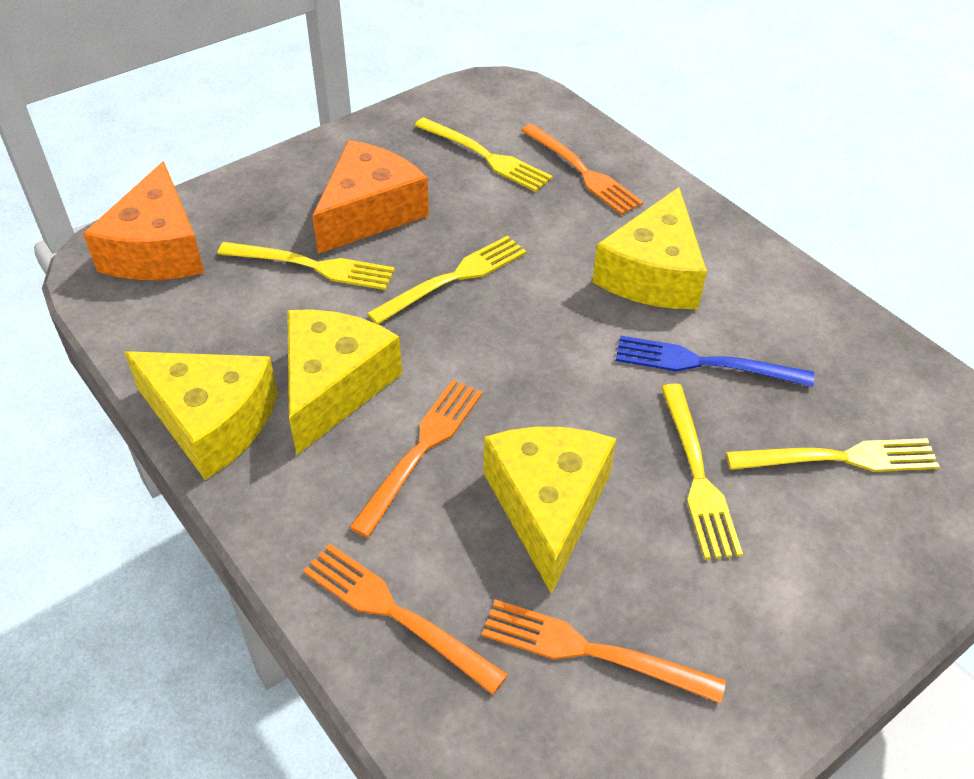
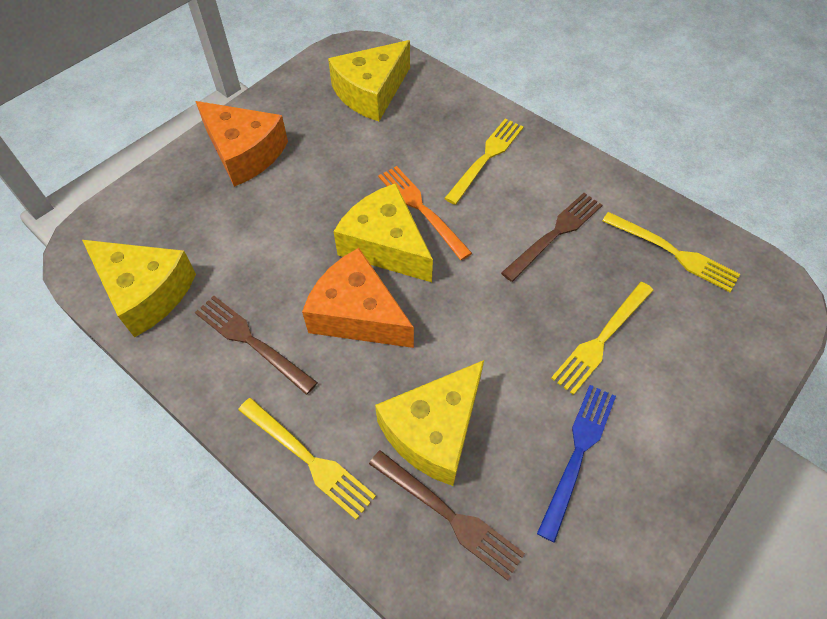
brown fork: none = 0 -> [195,296,318,395] [369,450,525,581] [501,193,602,282] = 3
orange fork: [303,544,508,695] [349,380,483,537] [482,599,726,703] [521,124,643,215] = 4 -> [378,166,472,260] = 1
yellow fork: [217,242,395,290] [367,236,527,324] [414,117,553,192] [661,384,743,560] [726,438,940,472] = 5 -> [238,398,376,520] [444,119,524,205] [551,282,654,395] [602,212,740,292] = 4

